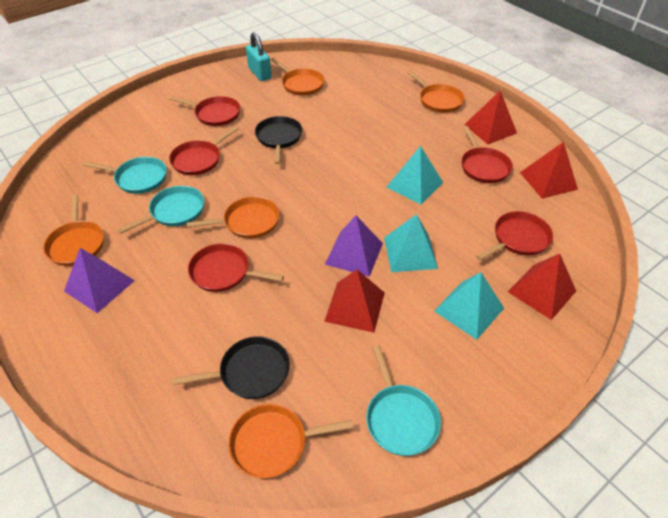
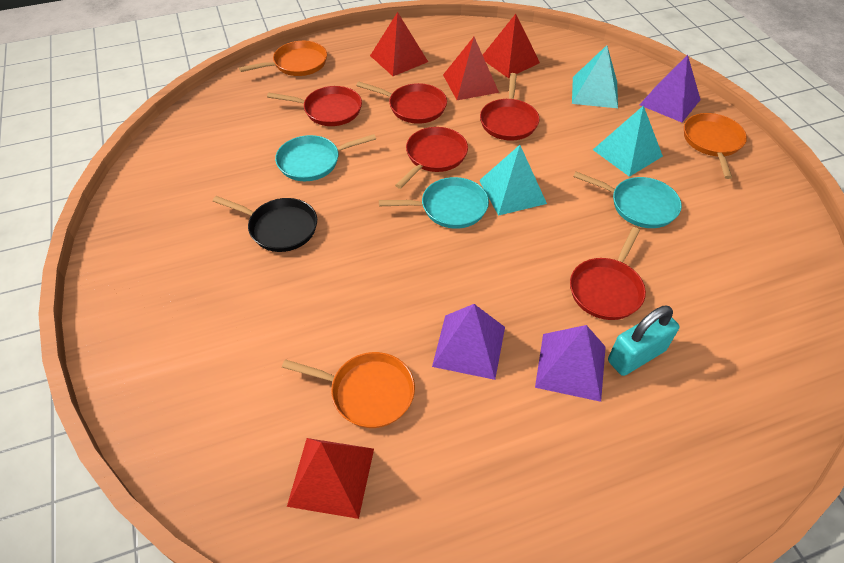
black pan: [173,336,290,399] [255,116,302,164] = 2 -> [213,196,317,252] = 1
orange pan: [43,194,104,266] [187,196,279,239] [228,404,354,478] [271,58,325,95] [407,71,465,113] = 5 -> [239,41,327,76] [282,352,415,428] [684,113,747,179] = 3
purple pyramid: [64,248,135,313] [325,215,383,277] = 2 -> [432,304,505,380] [535,325,606,402] [640,55,701,122] = 3

